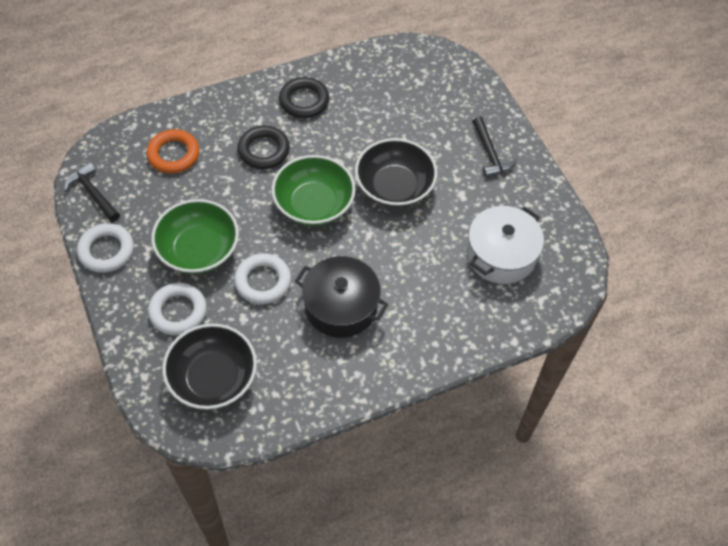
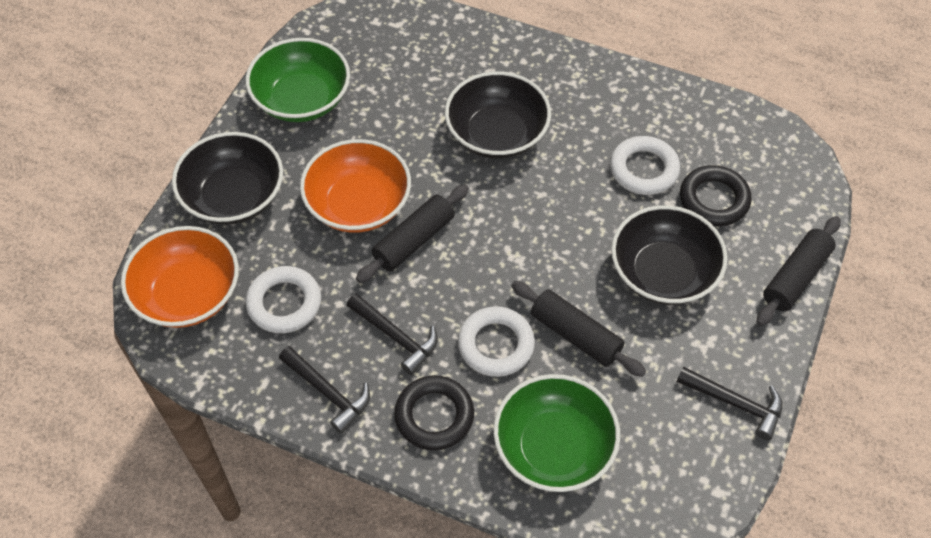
black bowl: [162,324,257,410] [355,138,437,208] = 2 -> [172,132,283,225] [445,71,551,159] [611,205,727,305] = 3
black hammer: [64,162,120,222] [472,116,516,178] = 2 -> [279,346,370,434] [347,293,438,375] [677,367,783,440] = 3
black pot: [295,256,388,338] = 1 -> none = 0
black rolling pin: none = 0 -> [356,185,469,283] [511,281,646,377] [757,216,841,326] = 3
orange bowl: none = 0 -> [121,226,239,328] [300,139,411,233] = 2
orange ring: [146,129,199,174] = 1 -> none = 0
white pot: [467,206,544,284] = 1 -> none = 0

